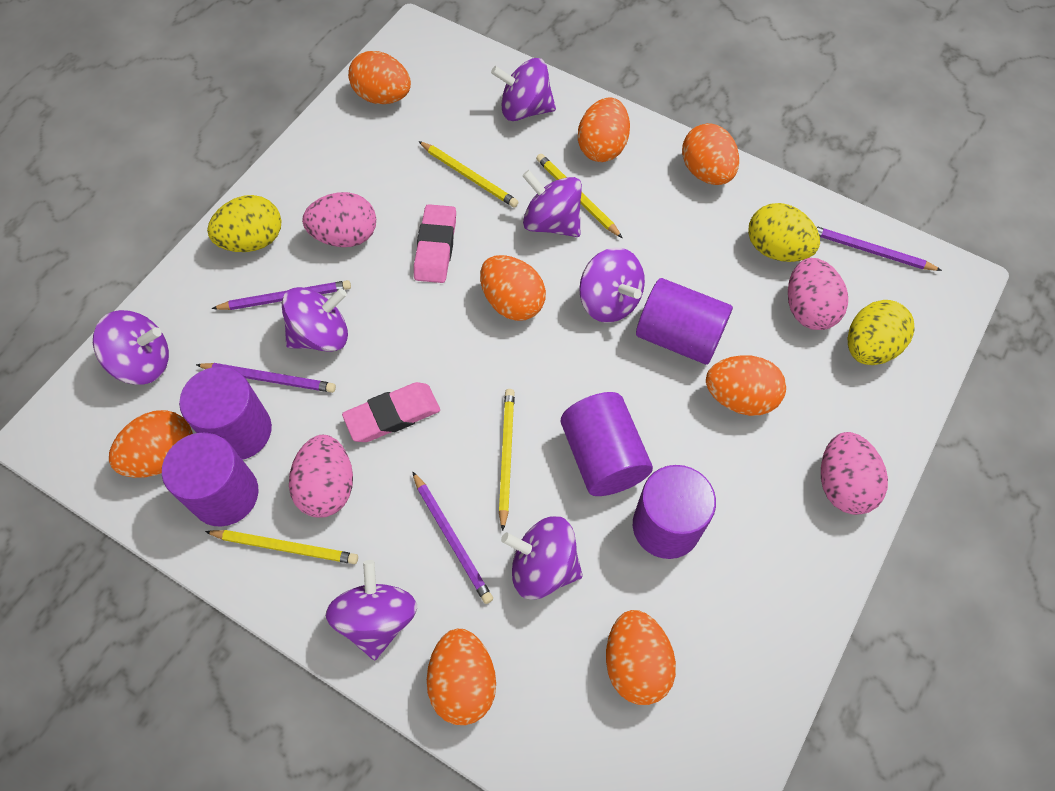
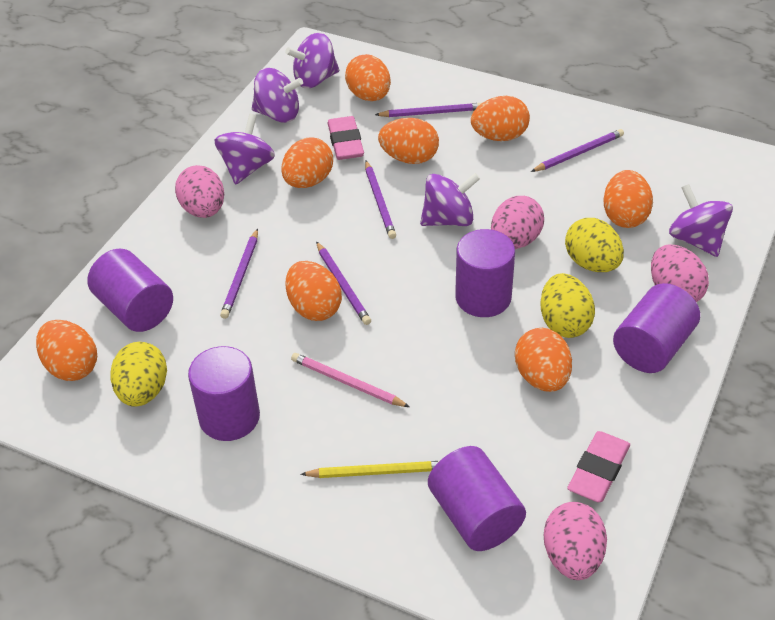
pink pencil: none = 0 -> [291,353,410,407] = 1
purple pencil: [196,363,336,393] [211,280,351,310] [412,471,493,604] [816,226,942,271] = 4 -> [220,228,258,319] [316,241,371,325] [365,161,396,239] [375,103,482,117] [531,129,624,172] = 5
purple spinning top: [93,310,169,384] [282,287,348,352] [325,560,417,660] [491,58,556,121] [501,516,583,599] [522,170,582,237] [579,248,645,323] = 7 -> [214,114,275,184] [252,68,303,123] [285,33,339,88] [420,173,480,226] [669,184,733,257] = 5
yellow pencil: [205,530,358,564] [418,141,518,208] [499,389,515,531] [536,154,622,238] = 4 -> [300,461,439,478] = 1

